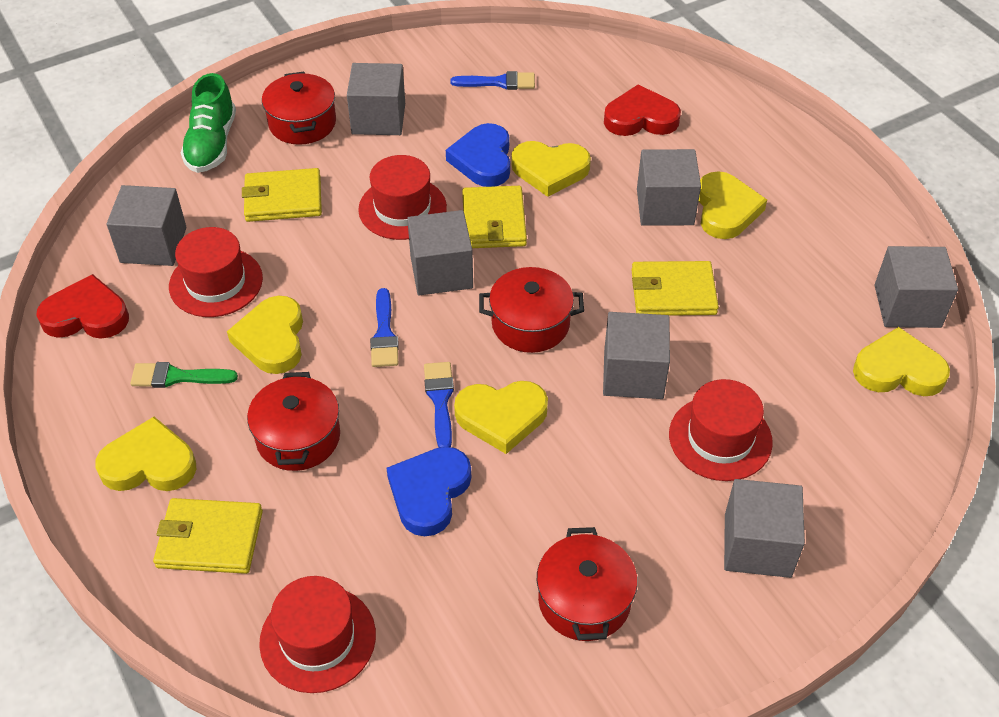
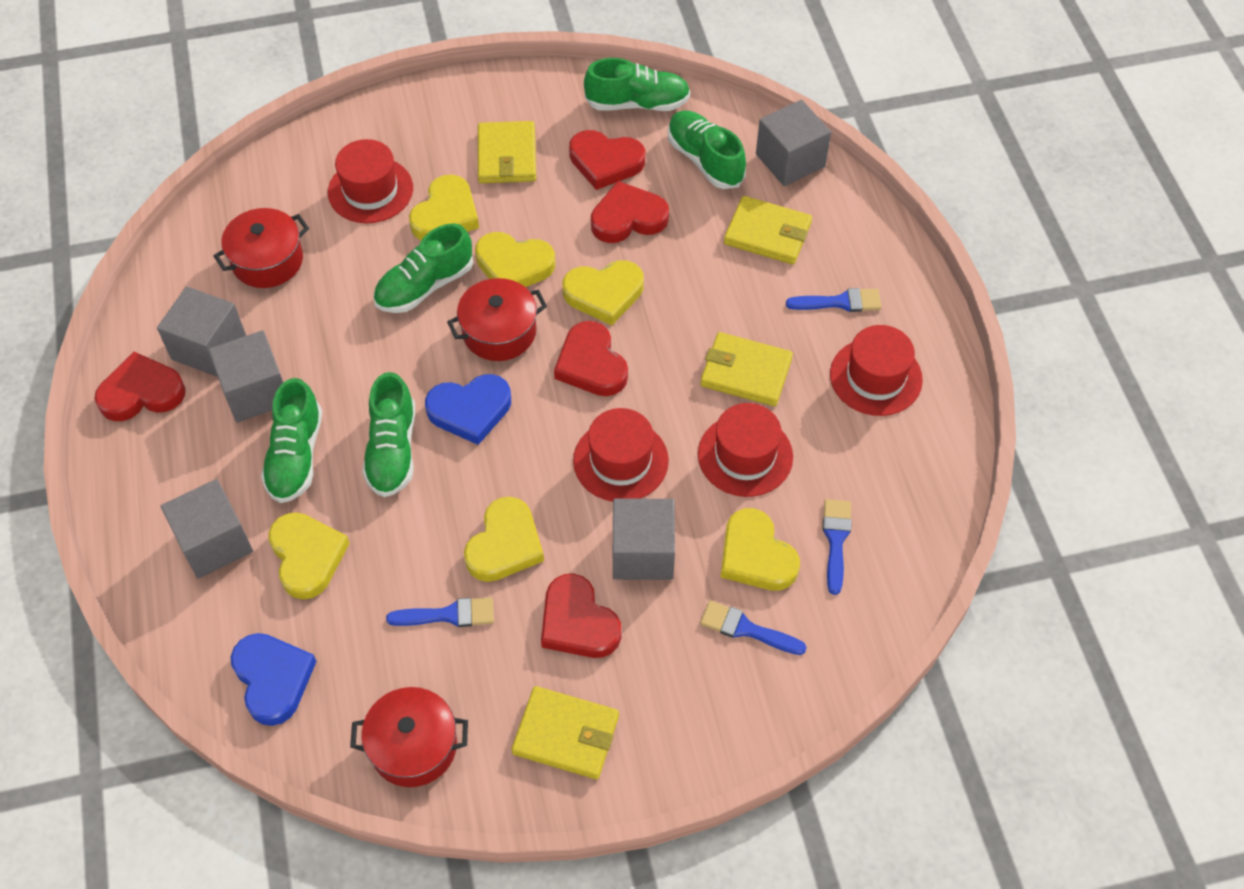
blue brush: [370,288,399,367] [424,362,454,448] [450,71,535,90] = 3 -> [386,597,494,627] [700,600,807,655] [786,288,881,312] [823,499,852,595] = 4
green brush: [130,362,238,388] = 1 -> none = 0
green shoe: [181,73,236,173] = 1 -> [261,378,322,503] [362,372,415,497] [373,223,473,313] [584,58,690,111] [668,110,746,189] = 5
grey cube: [106,185,187,266] [347,63,405,135] [407,210,473,295] [603,312,670,399] [637,149,701,226] [724,479,805,578] [875,246,958,328] = 7 -> [157,286,246,377] [161,479,253,579] [208,330,283,423] [613,498,675,580] [756,100,831,186] = 5
red heart: [36,274,129,339] [604,85,681,136] = 2 -> [95,352,186,421] [541,574,621,658] [554,321,628,396] [569,130,645,190] [591,181,669,243] = 5
red pot: [247,372,340,471] [262,72,336,145] [479,267,584,353] [537,527,638,641] = 4 -> [213,208,309,288] [350,687,468,787] [447,278,547,361] = 3

